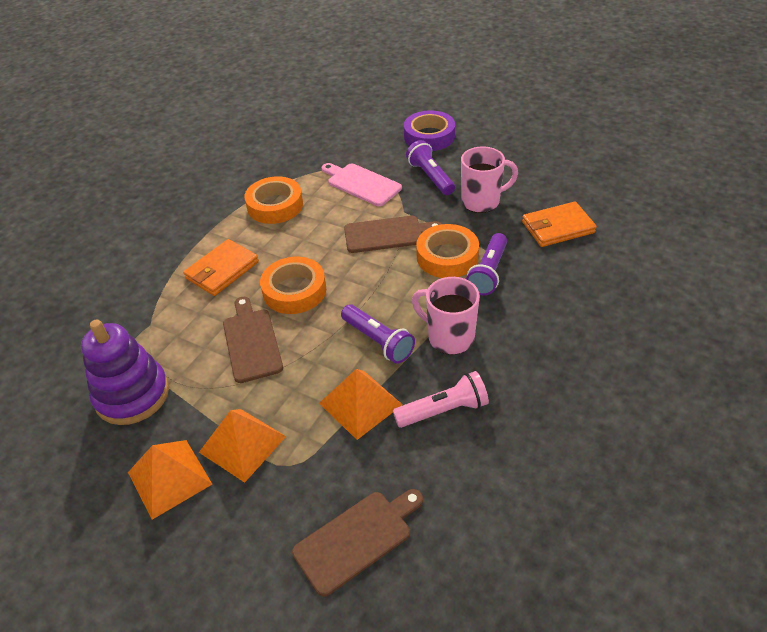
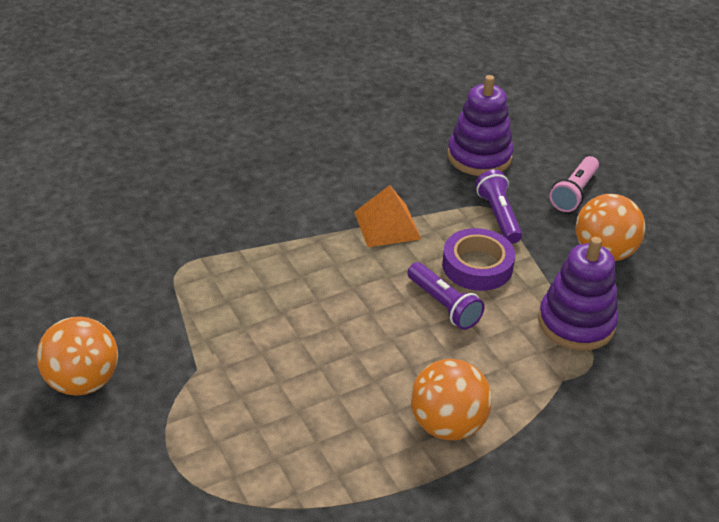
brown cutting board: [223,297,283,383] [292,489,423,596] [344,216,441,253] = 3 -> none = 0
orange ball: none = 0 -> [37,316,118,396] [411,359,492,440] [576,194,646,261] = 3
orange pyramid: [128,440,212,520] [199,409,286,483] [319,369,403,440] = 3 -> [354,185,421,247] = 1
orange tape: [245,176,303,224] [260,257,326,314] [416,224,479,278] = 3 -> none = 0
orange wallet: [183,239,259,296] [522,201,597,247] = 2 -> none = 0
pink cutting board: [322,163,402,206] = 1 -> none = 0
pink mug: [412,277,480,355] [461,147,518,213] = 2 -> none = 0
purple flashlight: [341,304,415,364] [406,140,455,195] [466,233,507,295] = 3 -> [407,262,485,330] [475,170,522,244] = 2
purple stacking toy: [81,320,169,425] = 1 -> [447,75,514,176] [538,237,618,351] = 2

